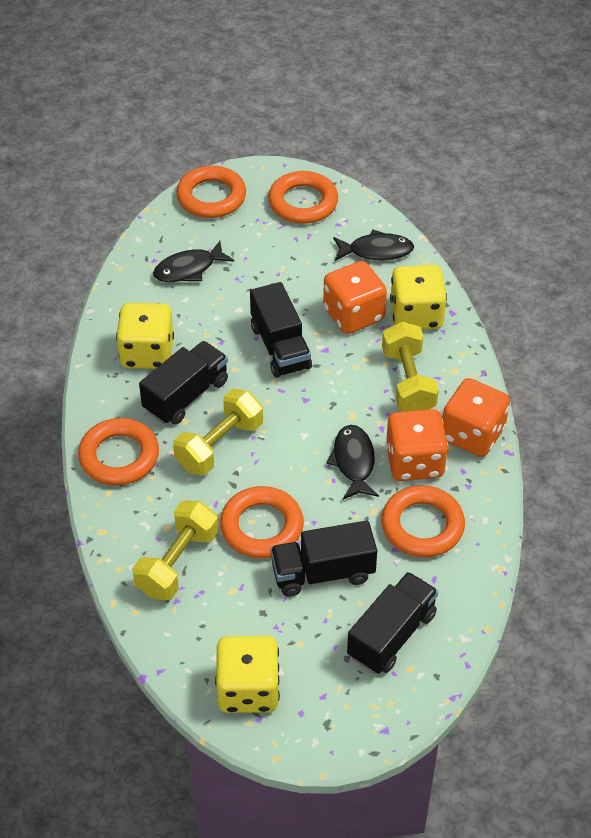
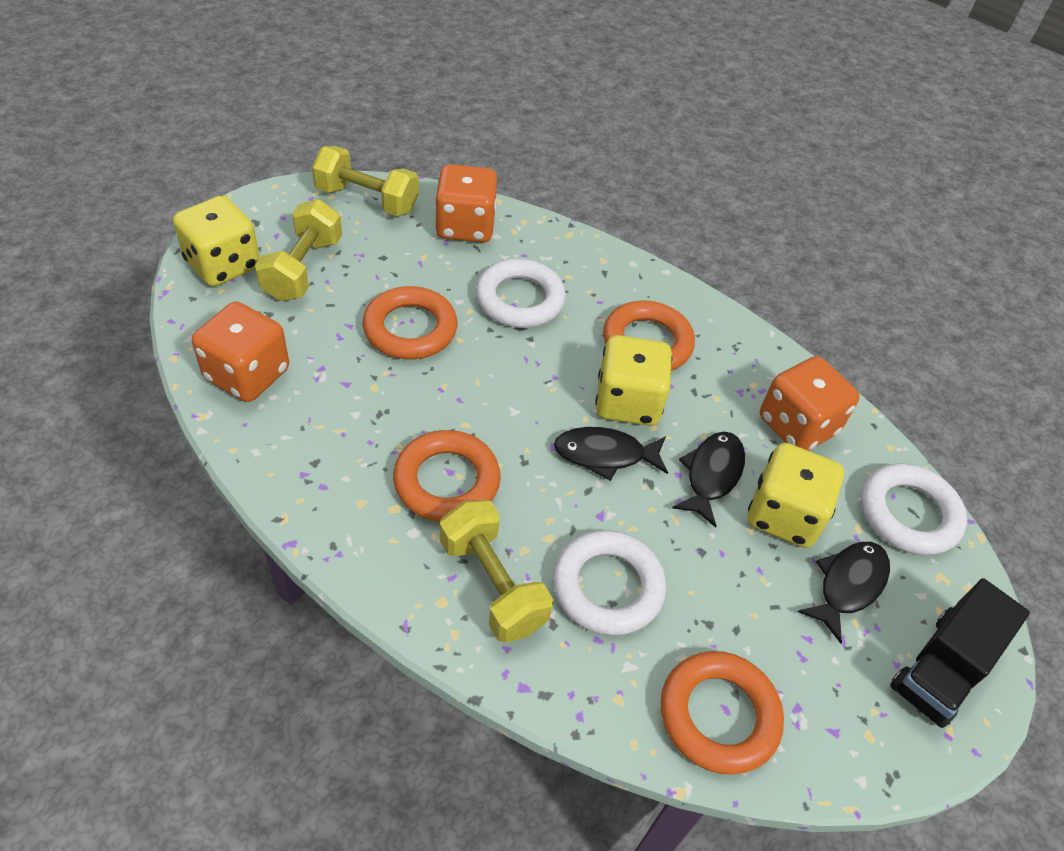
black truck: [139,341,228,424] [250,282,312,378] [270,520,377,597] [347,572,438,674] = 4 -> [890,578,1030,728] = 1
orange ring: [78,418,159,486] [176,166,246,218] [220,486,304,558] [268,171,338,224] [381,485,465,557] = 5 -> [363,286,457,359] [393,430,501,522] [603,301,695,371] [660,651,784,775] = 4
white ring: none = 0 -> [476,259,566,328] [553,530,666,636] [861,464,967,555] = 3

